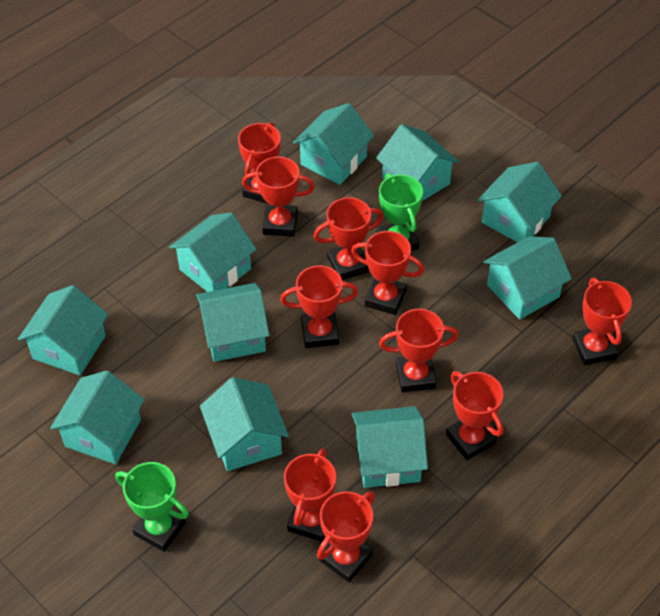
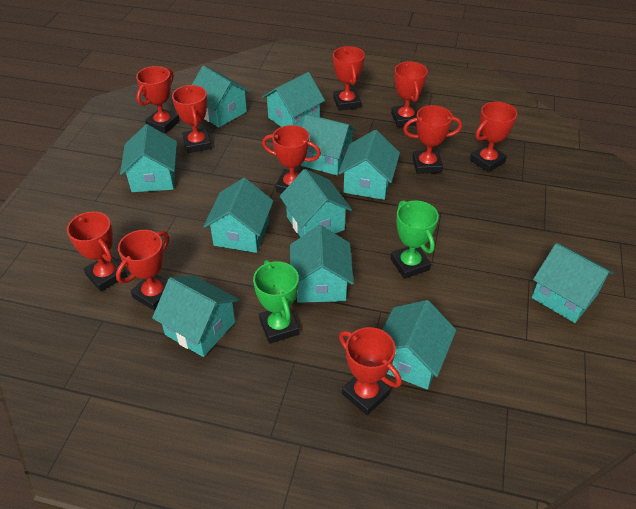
turquoise house: [18,285,109,375] [50,370,145,464] [169,212,257,292] [196,283,270,362] [200,377,289,471] [293,103,374,185] [352,406,428,488] [376,124,459,201] [477,162,562,243] [483,236,572,320] = 10 -> [120,124,177,192] [152,276,239,357] [192,66,250,128] [204,178,273,253] [262,72,325,127] [280,169,352,237] [290,225,354,303] [301,114,357,175] [339,130,400,200] [382,300,456,390] [532,243,614,323] = 11

